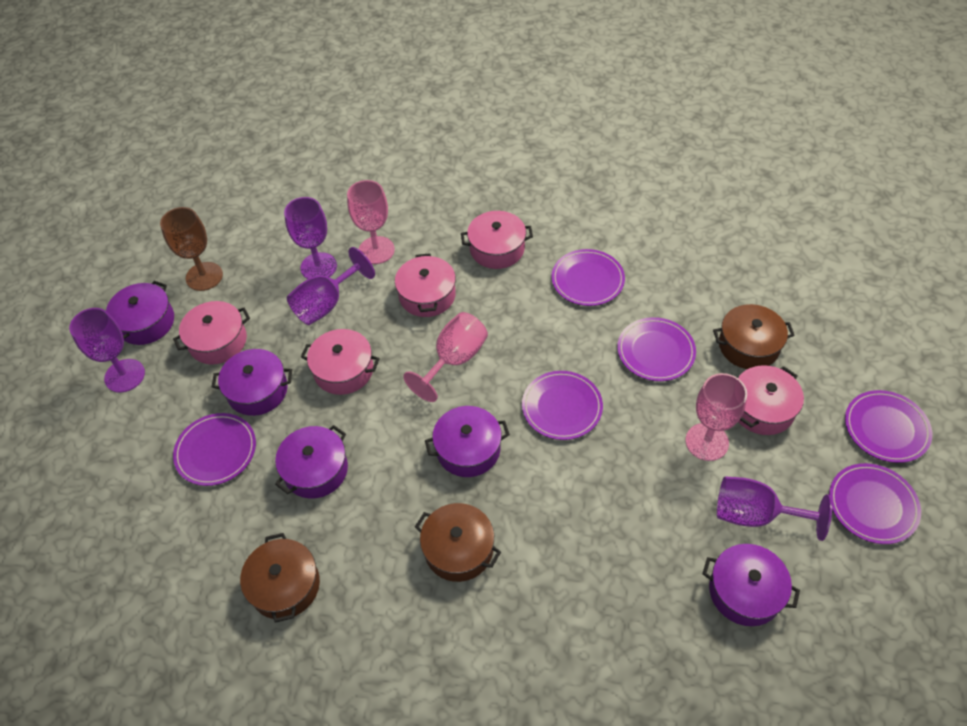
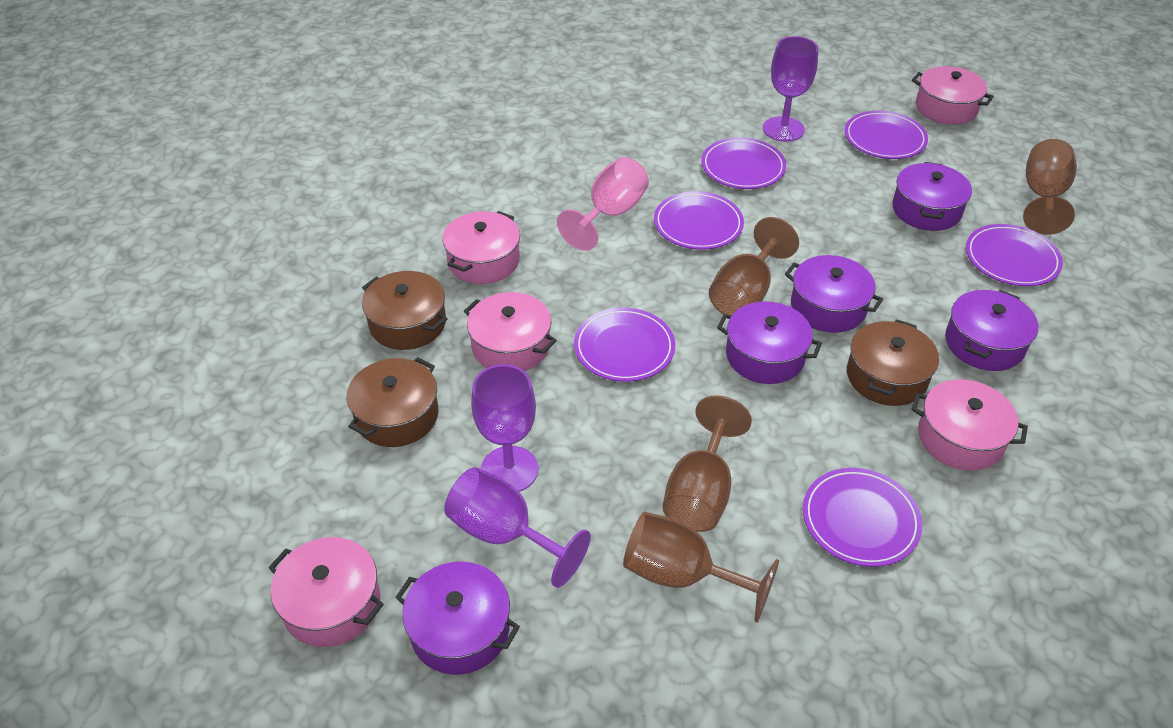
brown goblet: [160,207,223,291] = 1 -> [623,512,779,623] [662,395,752,532] [709,217,799,316] [1023,139,1077,235] = 4
pink goblet: [347,180,395,264] [403,312,488,402] [685,373,747,461] = 3 -> [557,157,649,251] = 1
purple goblet: [69,308,145,393] [284,197,337,279] [287,247,375,325] [717,476,832,541] = 4 -> [444,467,591,588] [471,364,538,492] [763,36,818,142] = 3

